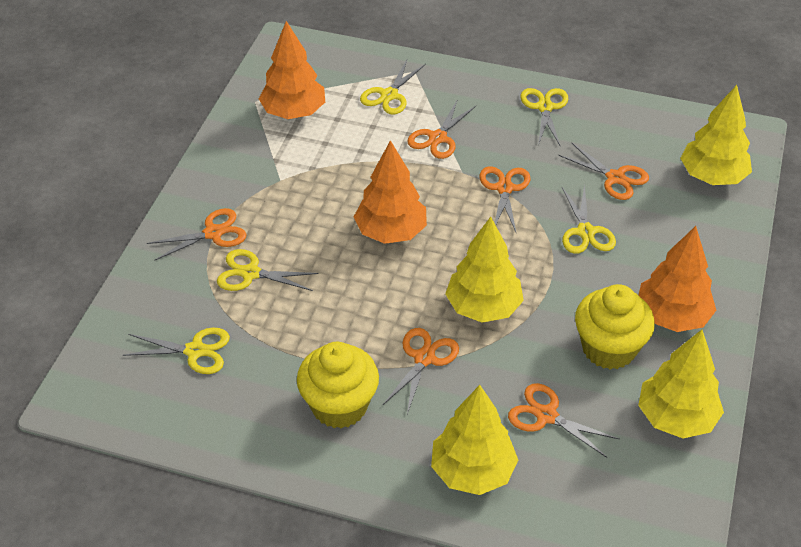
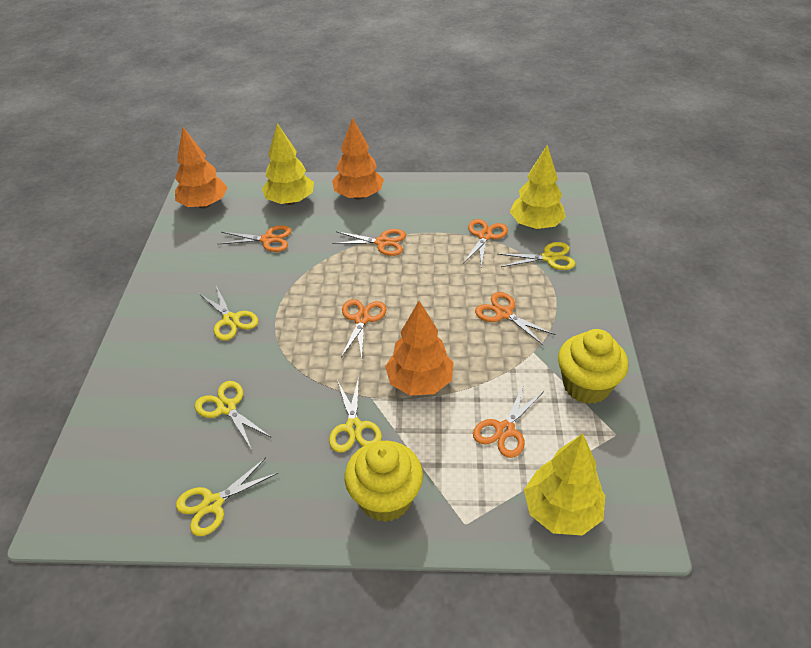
yellow tree: [431,385,518,495] [445,217,524,323] [638,330,724,439] [680,85,752,185] = 4 -> [262,123,314,205] [510,145,566,229] [524,434,605,536] = 3

